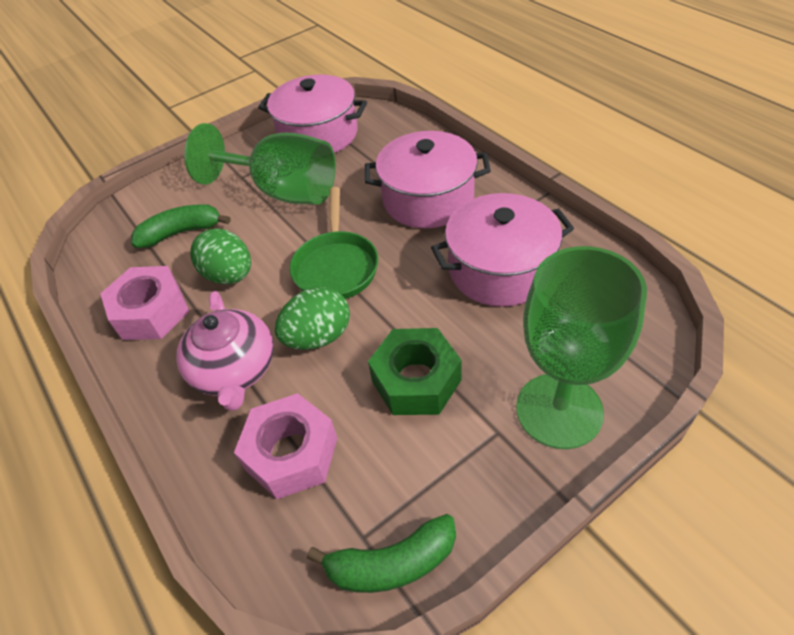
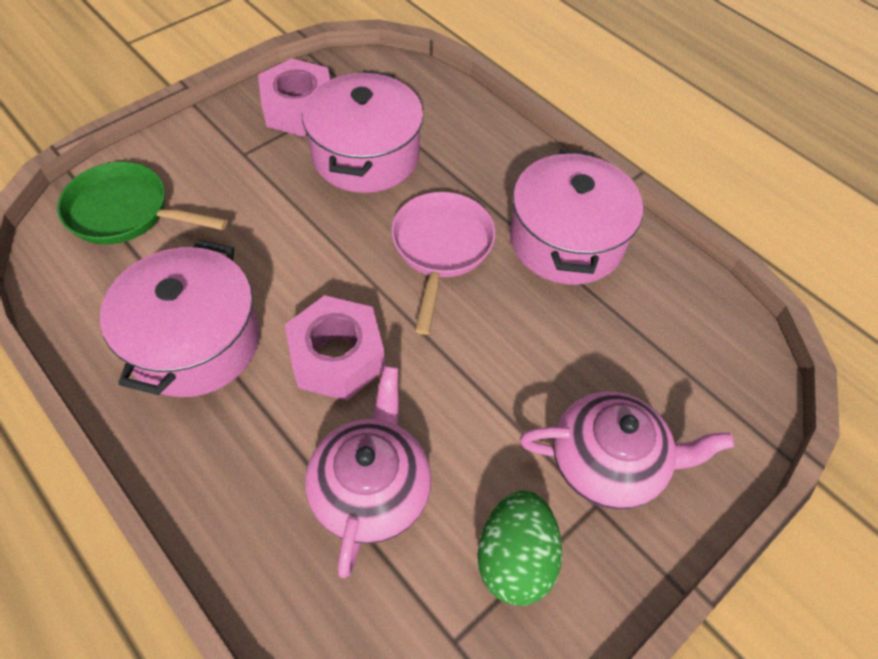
green banana: [131,204,230,248] [307,514,456,593] = 2 -> none = 0
green egg: [190,228,251,284] [275,287,350,350] = 2 -> [478,490,562,606] = 1
green goblet: [184,123,336,204] [516,246,647,449] = 2 -> none = 0
green nut: [368,328,462,415] = 1 -> none = 0
pink pan: none = 0 -> [391,192,496,335] = 1
pink teapot: [176,291,274,411] = 1 -> [305,366,431,578] [520,391,734,509] = 2

